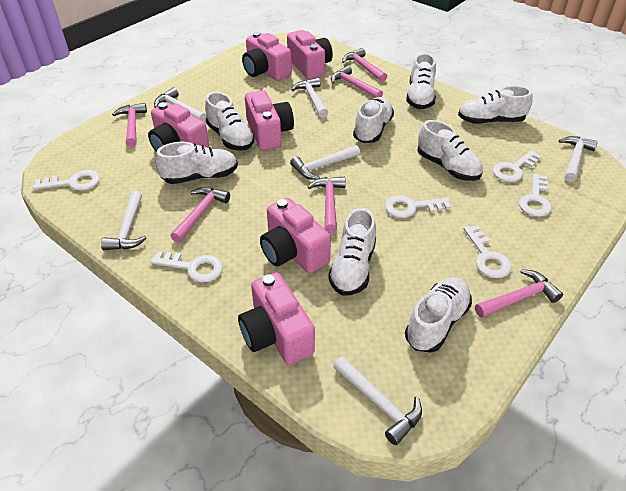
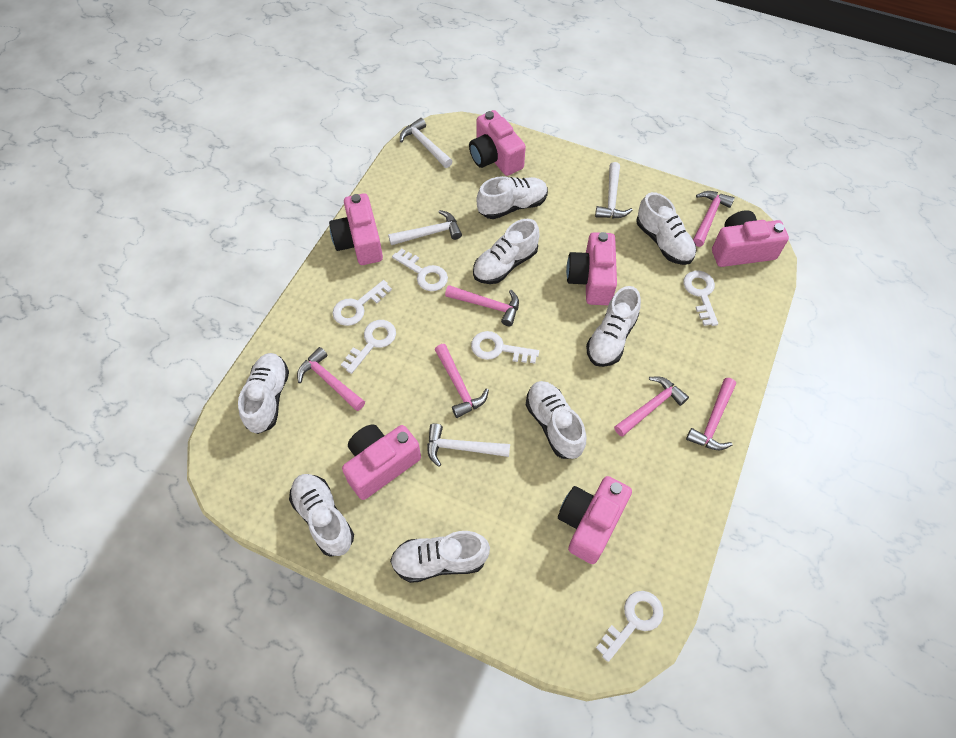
white hammer: [101,191,147,250] [154,88,207,122] [290,145,360,180] [291,77,328,118] [333,356,422,445] [559,136,598,182] = 6 -> [388,210,462,245] [400,118,452,168] [427,423,510,467] [595,162,633,219] = 4

